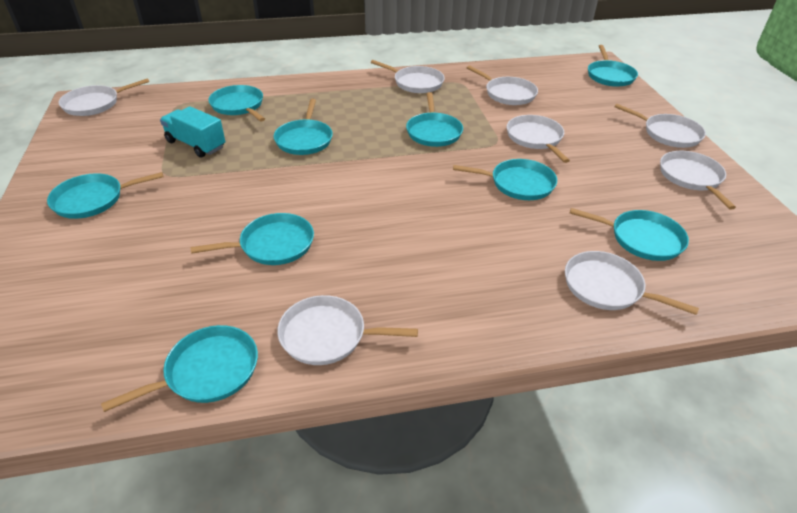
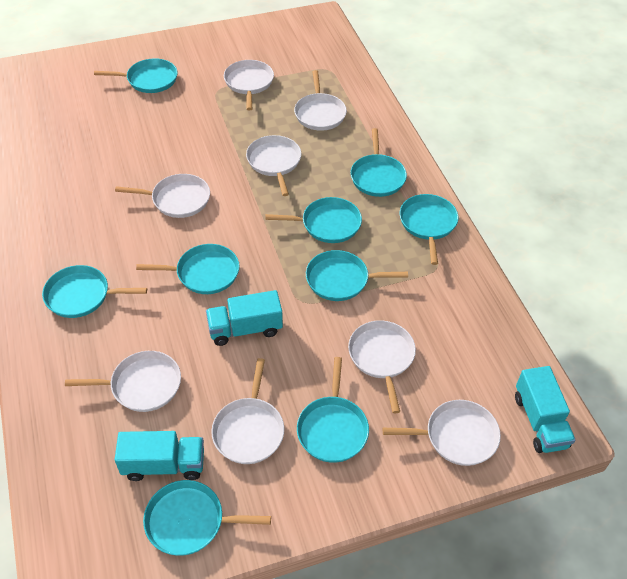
turquoise truck: [160,106,225,158] = 1 -> [115,431,204,481] [206,290,283,346] [515,366,575,453] = 3

